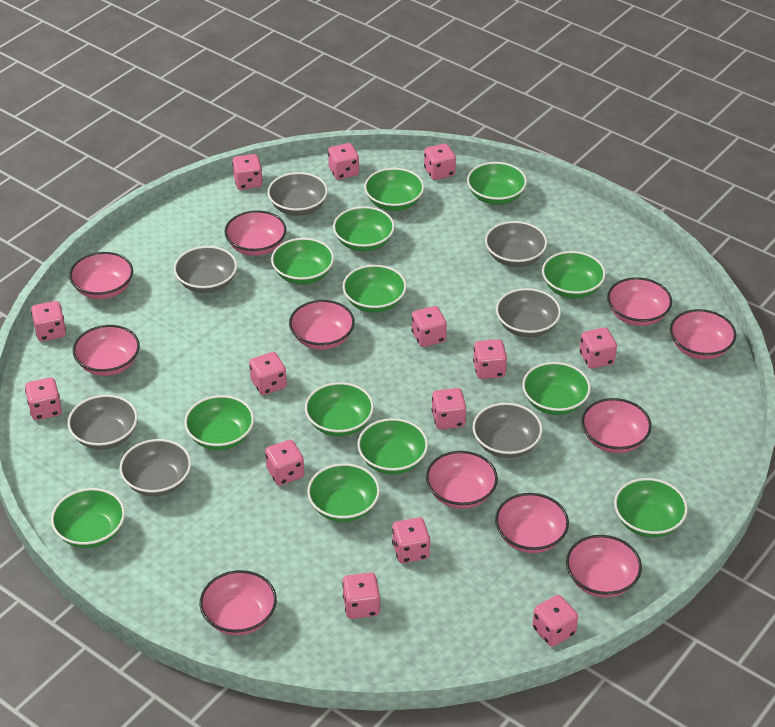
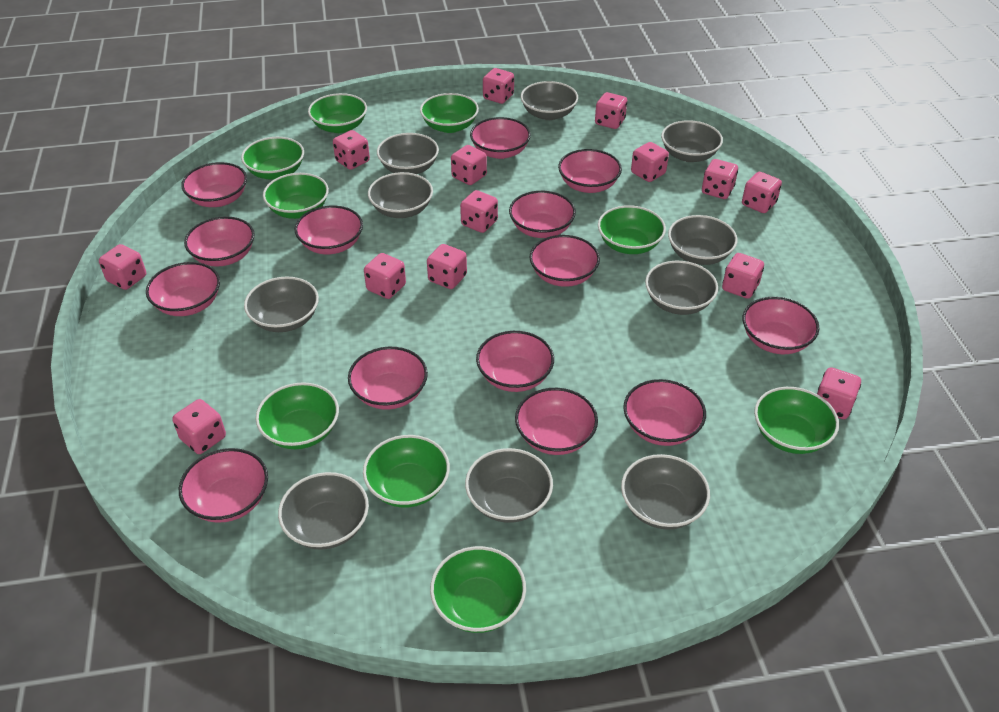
green bowl: [51,488,125,548] [184,395,254,450] [271,238,334,285] [305,382,374,437] [307,463,380,522] [333,206,395,252] [342,265,407,313] [357,418,428,475] [364,168,424,211] [467,162,527,205] [522,362,591,415] [542,251,606,298] [614,478,688,538] = 13 -> [241,137,304,180] [256,382,339,449] [263,173,329,219] [308,93,367,133] [363,435,450,508] [420,93,479,133] [430,546,526,633] [598,205,666,254] [754,387,839,454] = 9
grey bowl: [68,395,138,450] [119,439,191,496] [174,246,237,293] [268,172,328,216] [472,403,542,458] [485,221,547,267] [496,288,561,338] = 7 -> [244,277,319,332] [278,472,369,550] [368,172,433,218] [377,133,439,174] [465,448,553,523] [521,81,578,120] [621,454,710,530] [645,261,718,315] [661,120,723,162] [668,215,738,265] = 10
pink bowl: [69,252,133,299] [73,325,140,376] [200,570,277,635] [225,210,287,256] [289,300,355,350] [426,451,498,509] [495,493,569,553] [566,535,642,598] [581,398,651,453] [607,277,672,326] [670,309,736,360] = 11 -> [146,262,220,316] [179,448,268,523] [181,162,247,207] [184,216,255,267] [295,206,363,254] [348,347,428,410] [470,117,531,159] [476,331,554,392] [509,191,576,238] [515,388,598,455] [529,235,600,287] [558,149,622,193] [623,379,706,446] [743,297,819,354] = 14

